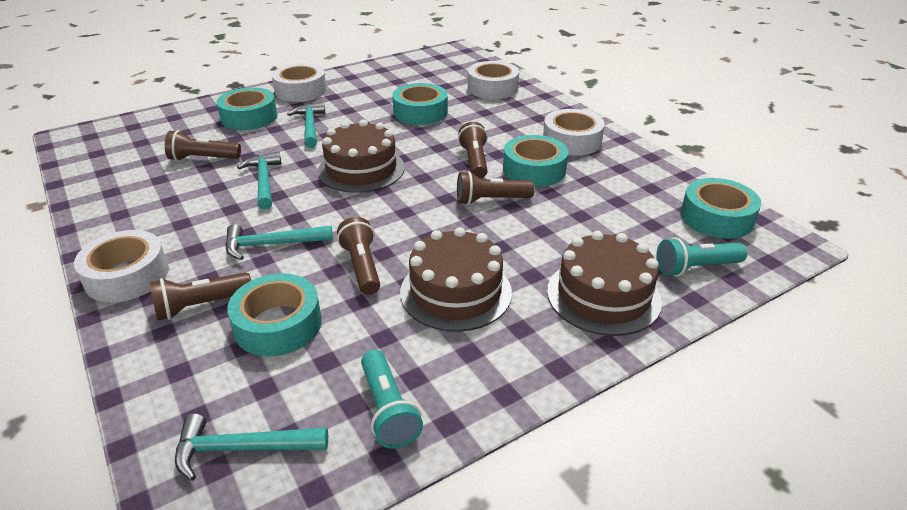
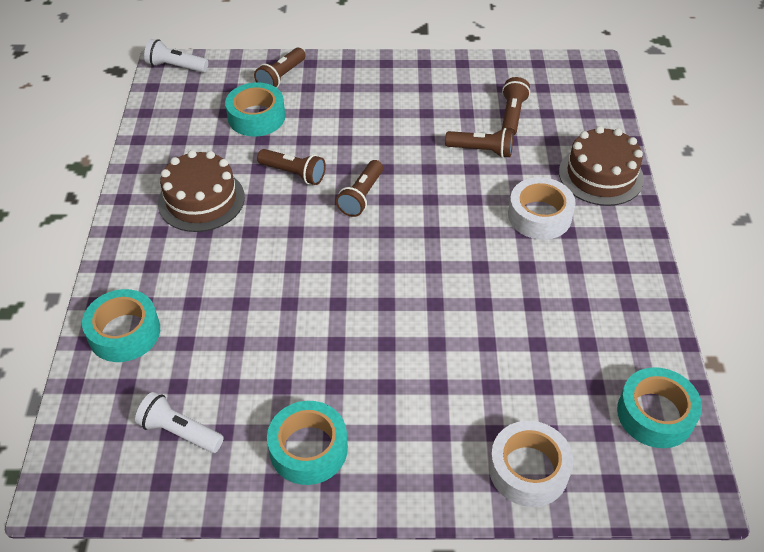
brown cake: [318,120,405,193] [400,227,512,332] [547,231,662,336] = 3 -> [158,150,245,232] [559,126,644,206] = 2
turquoise flashlight: [361,349,423,449] [656,237,747,277] = 2 -> none = 0
turquoise hammer: [175,413,328,481] [225,224,333,260] [237,152,281,210] [287,102,325,148] = 4 -> none = 0
turquoise tape: [217,87,277,130] [227,273,322,357] [392,83,448,125] [503,135,568,187] [681,178,761,239] = 5 -> [82,289,160,362] [225,82,285,137] [267,401,348,485] [617,367,702,448] = 4
white flashlight: none = 0 -> [135,392,224,453] [144,39,208,73] = 2
white tape: [74,230,169,302] [272,63,327,102] [468,61,519,99] [543,109,605,156] = 4 -> [489,421,573,507] [508,177,576,240] = 2

